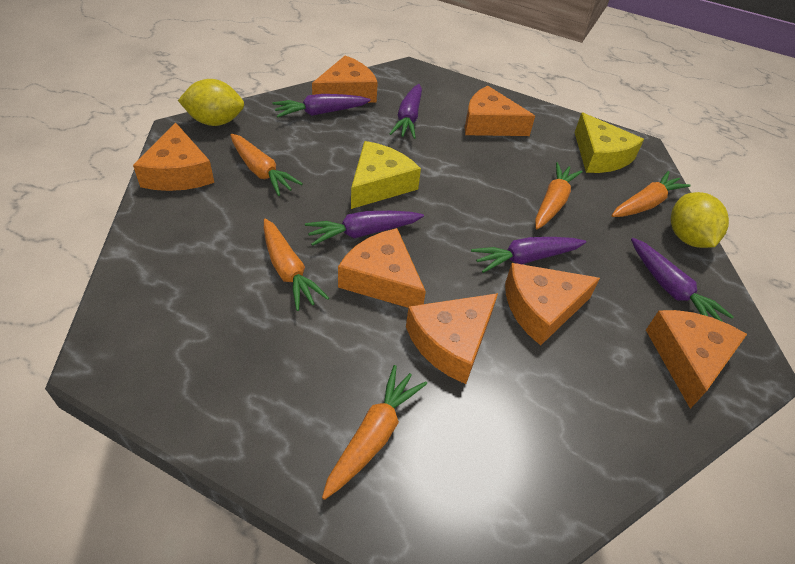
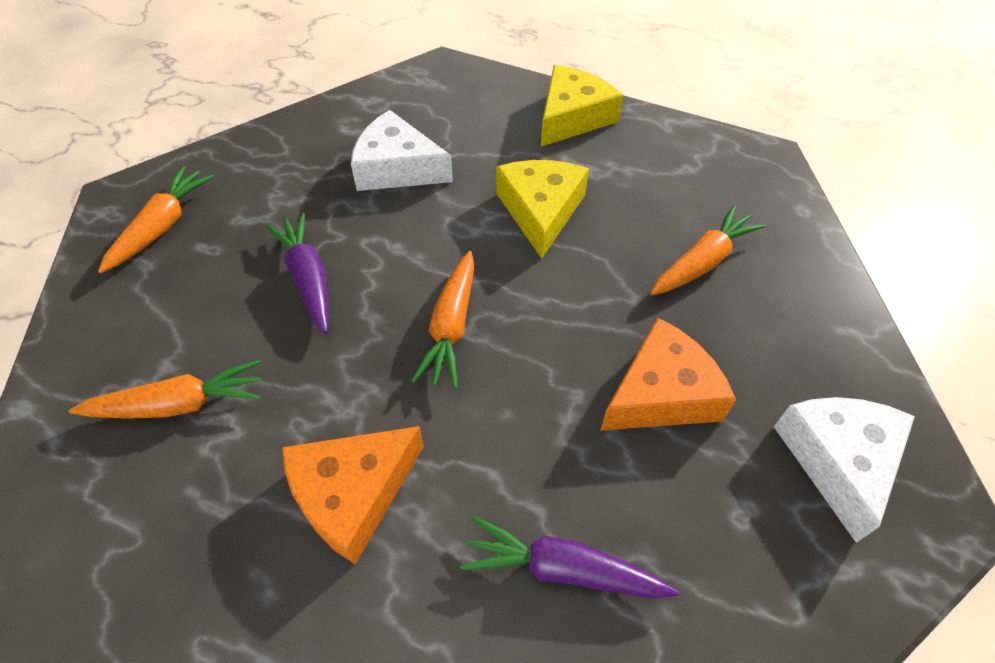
orange carrot: [230,134,303,196] [264,219,329,311] [322,365,427,500] [535,162,582,229] [612,171,691,217] = 5 -> [69,359,261,419] [98,166,214,273] [411,251,475,389] [650,205,766,296] = 4
orange cheese: [133,122,214,191] [312,55,378,103] [338,228,426,308] [406,293,498,384] [465,86,535,136] [505,263,600,346] [646,310,747,409] = 7 -> [282,426,424,564] [600,318,736,431] = 2
purple carrot: [273,94,371,118] [305,211,424,246] [389,84,422,139] [471,237,586,273] [631,238,734,322] = 5 -> [266,213,329,334] [460,516,679,599] = 2
white cheese: none = 0 -> [351,110,453,191] [774,397,915,543] = 2
yellow lemon: [178,79,244,126] [671,192,729,248] = 2 -> none = 0

